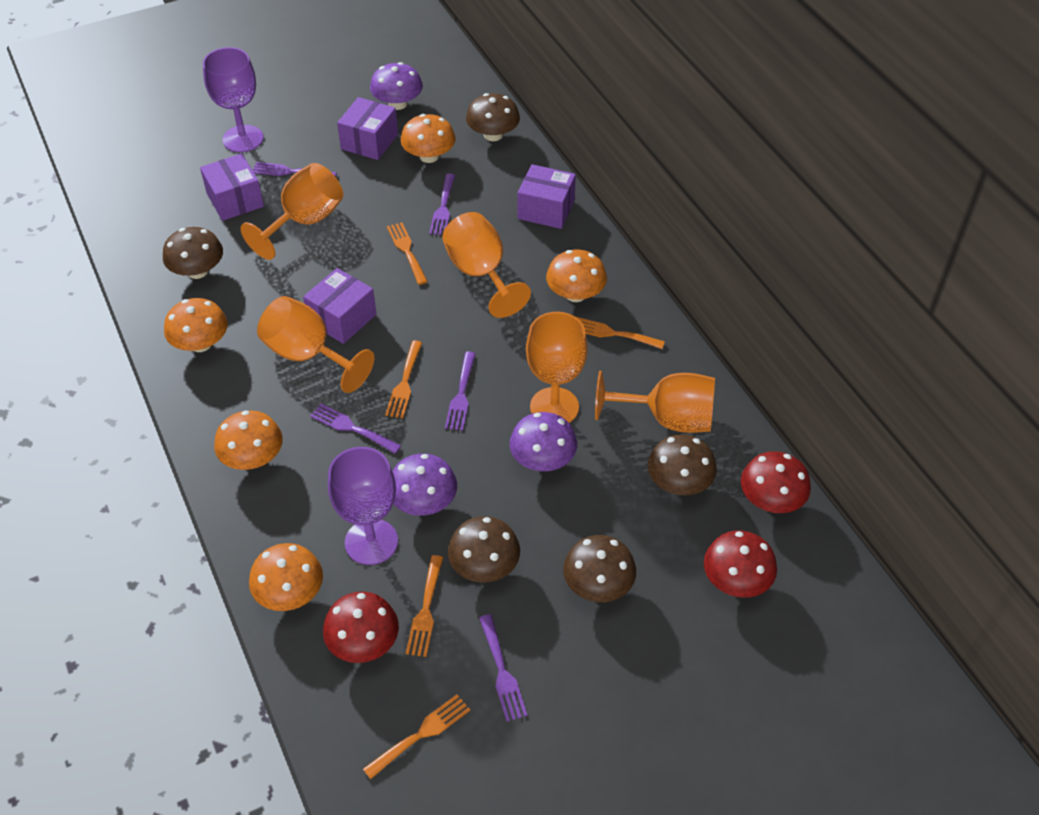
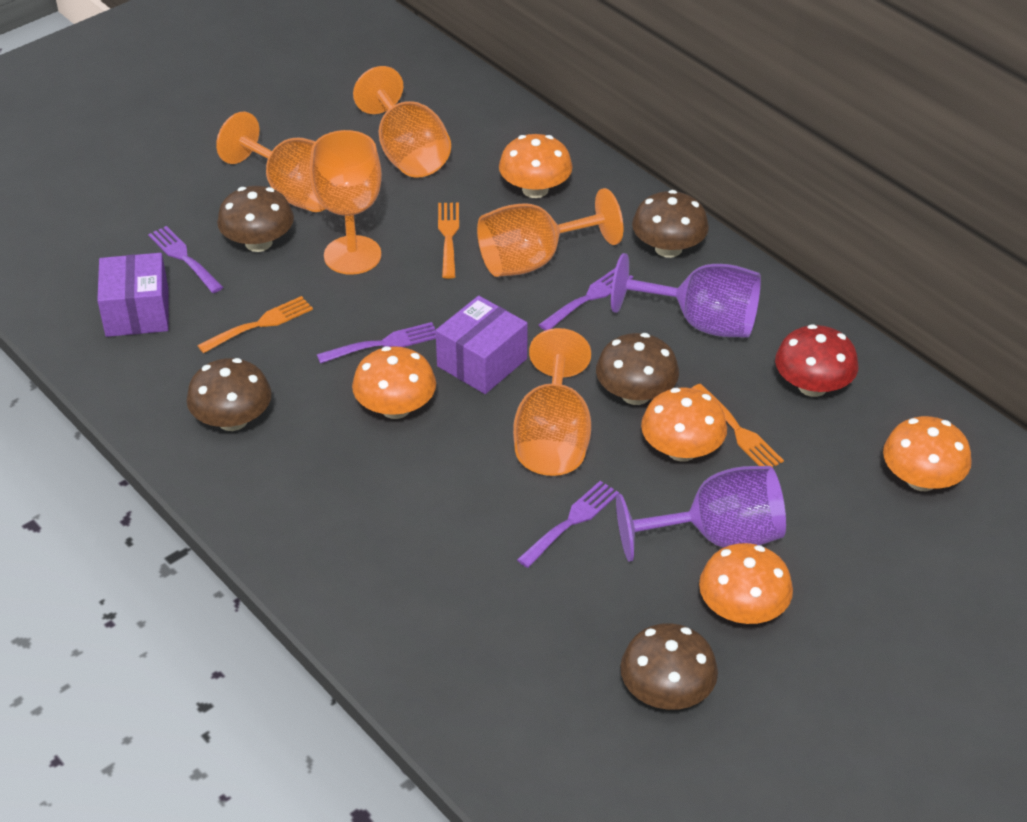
orange fork: [363,694,470,779] [385,341,422,418] [387,222,428,285] [406,555,443,657] [576,317,665,349] = 5 -> [197,296,313,353] [438,203,459,279] [692,384,784,468] = 3
purple box: [200,153,264,221] [303,268,376,344] [337,97,398,160] [518,164,576,229] = 4 -> [97,253,169,337] [436,296,528,394] = 2
purple fork: [253,162,337,177] [310,404,401,454] [429,174,455,235] [445,352,476,431] [479,614,527,721] = 5 -> [148,226,223,293] [317,322,436,364] [517,481,619,568] [539,269,633,331] = 4
purple mushroom: [370,62,423,110] [392,454,457,516] [509,412,577,471] = 3 -> none = 0
red mushroom: [323,592,399,663] [704,531,777,598] [741,451,811,513] = 3 -> [775,324,859,397] = 1

